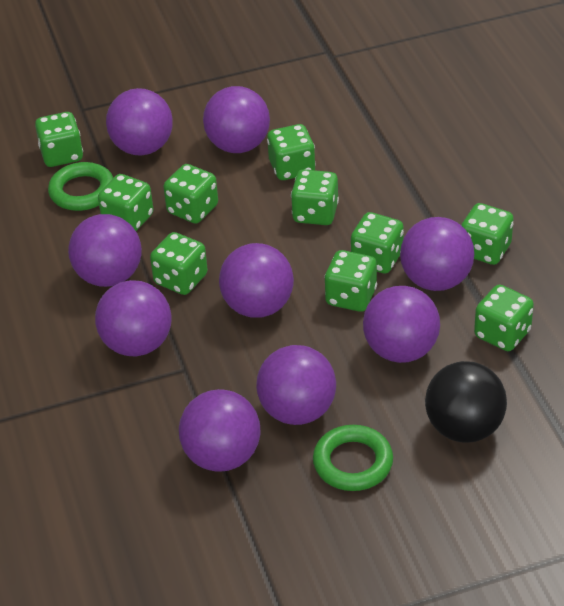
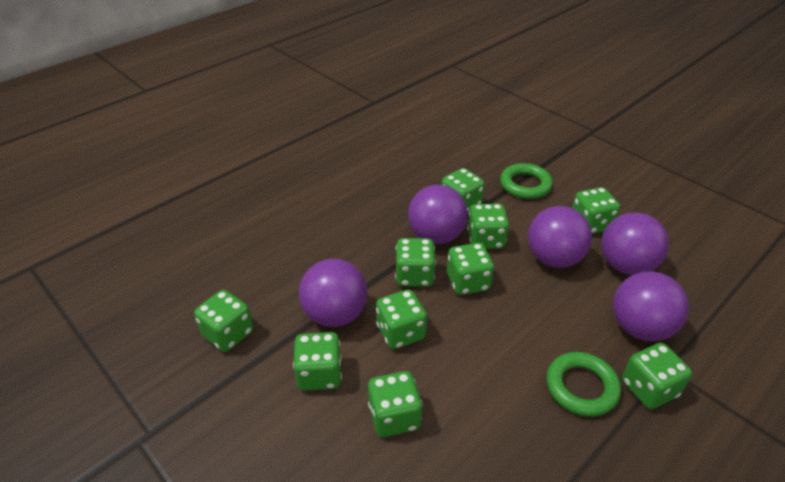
black ball: [425,361,507,443] = 1 -> none = 0
purple ball: [68,214,142,287] [95,280,171,356] [106,88,173,156] [179,389,261,472] [203,86,270,153] [219,243,294,318] [256,345,336,425] [363,286,440,363] [400,217,474,291] = 9 -> [299,259,367,327] [408,185,468,244] [528,206,592,268] [601,212,669,275] [613,272,689,342] = 5

